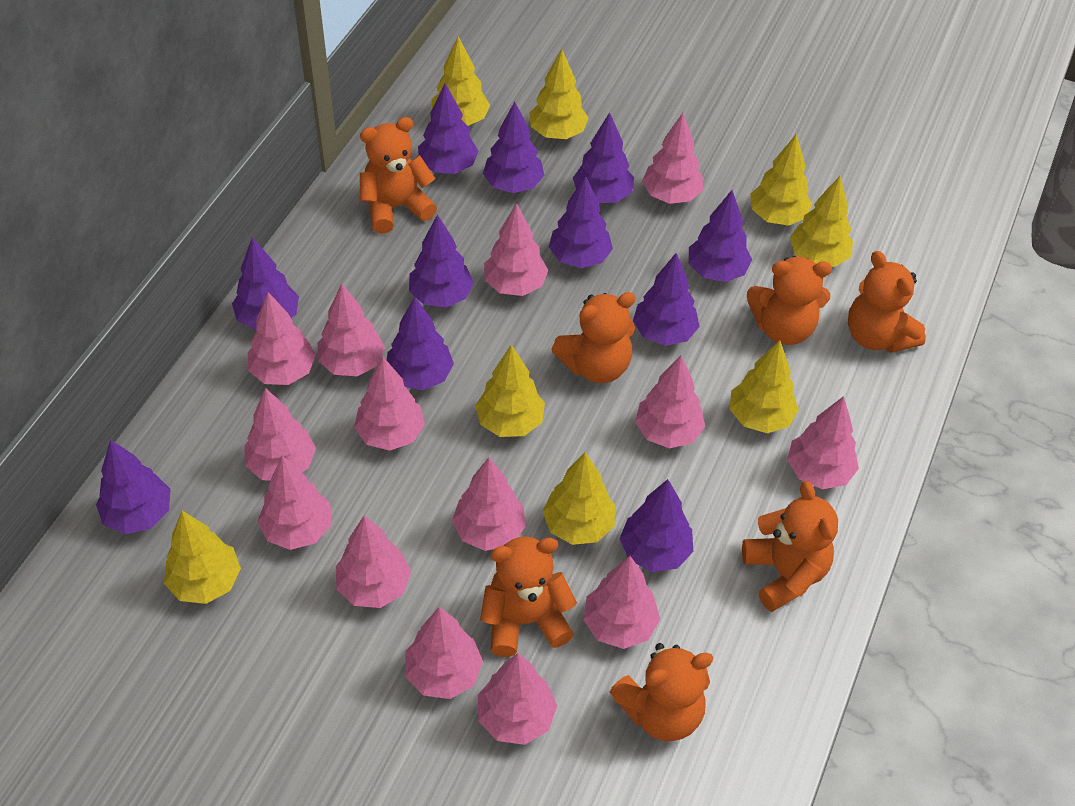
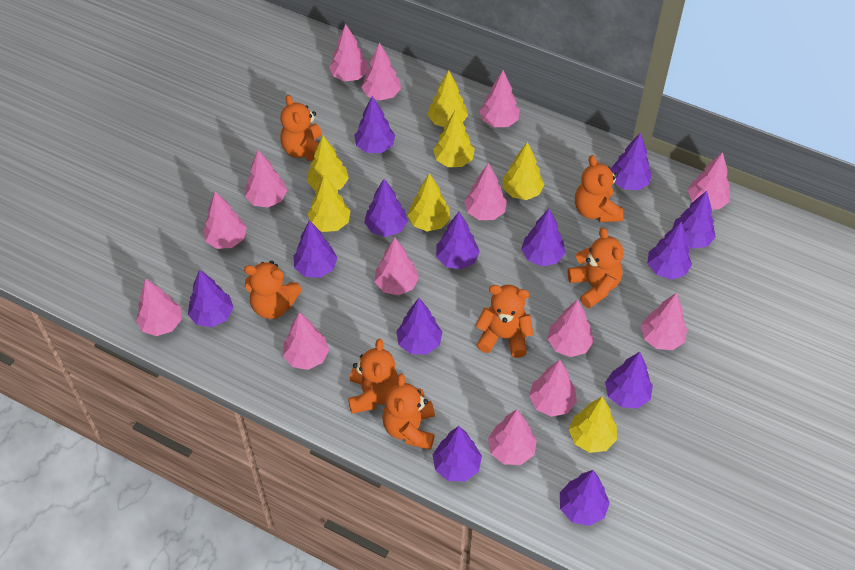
purple tree: [96,440,171,534] [232,237,299,330] [387,296,454,390] [409,214,474,307] [418,83,478,174] [483,101,544,193] [549,175,613,268] [573,112,634,203] [620,479,693,572] [633,253,700,346] [689,190,752,282] = 11 -> [188,269,234,327] [293,220,337,278] [354,96,395,153] [364,179,408,237] [396,298,442,354] [433,426,482,481] [436,212,480,269] [521,209,565,266] [560,470,610,526] [605,352,653,408] [610,133,652,190] [647,222,692,280] [673,191,716,249] = 13
yellow tree: [164,511,241,604] [431,36,490,126] [475,344,545,437] [529,49,589,139] [542,452,615,545] [730,340,799,433] [750,134,812,226] [790,176,853,267] = 8 -> [307,136,349,191] [308,174,351,232] [407,173,450,231] [428,70,468,127] [433,110,475,167] [503,142,544,200] [569,396,617,453] = 7

